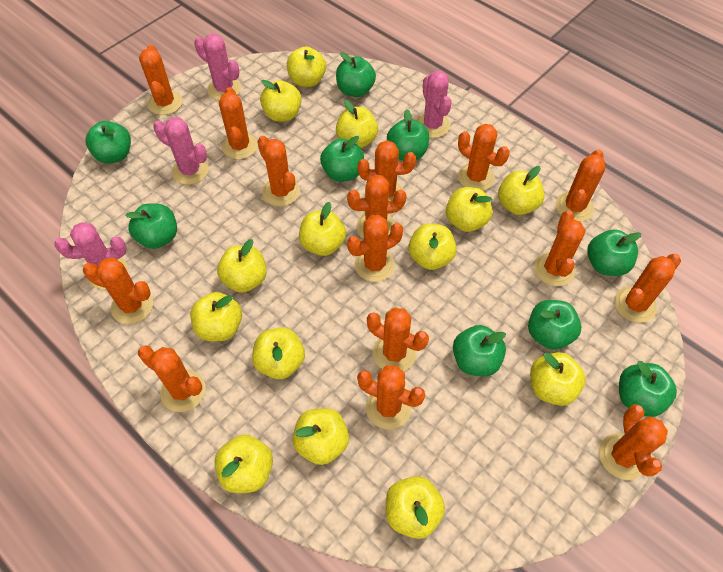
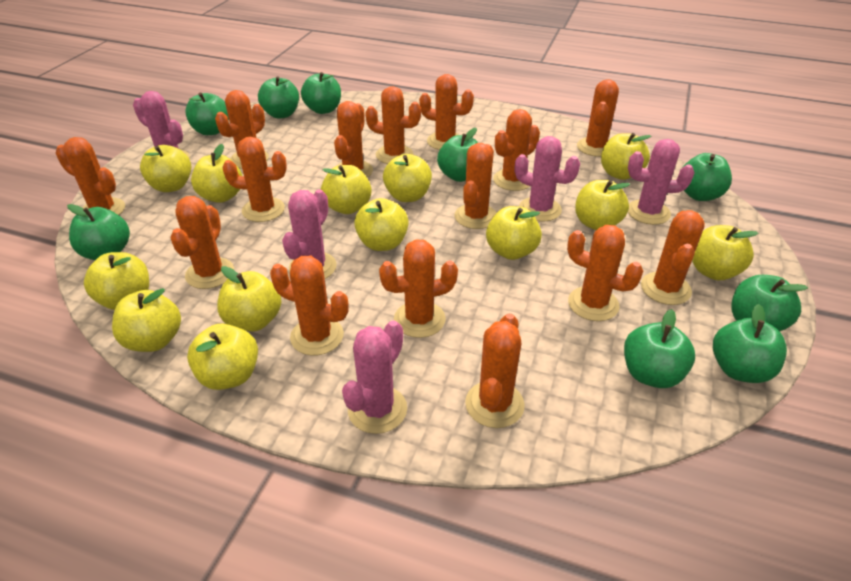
pink cactus: [55,222,128,289] [154,117,209,185] [194,34,241,100] [416,71,451,138] = 4 -> [133,91,190,158] [282,190,337,279] [342,321,407,434] [515,136,580,222] [628,139,694,225] = 5
yellow apple: [190,292,242,341] [214,435,273,493] [217,239,267,293] [252,328,305,379] [260,80,302,122] [287,46,326,87] [292,408,349,465] [299,202,346,256] [336,100,378,148] [386,476,445,539] [408,224,457,270] [446,187,493,232] [498,166,545,215] [530,352,586,406] = 14 -> [84,252,149,310] [112,288,181,352] [140,145,191,192] [187,324,258,390] [191,144,242,203] [217,266,281,331] [321,165,372,214] [354,198,409,251] [383,154,432,202] [486,206,542,260] [575,180,630,230] [601,133,651,180] [692,225,758,280] = 13

